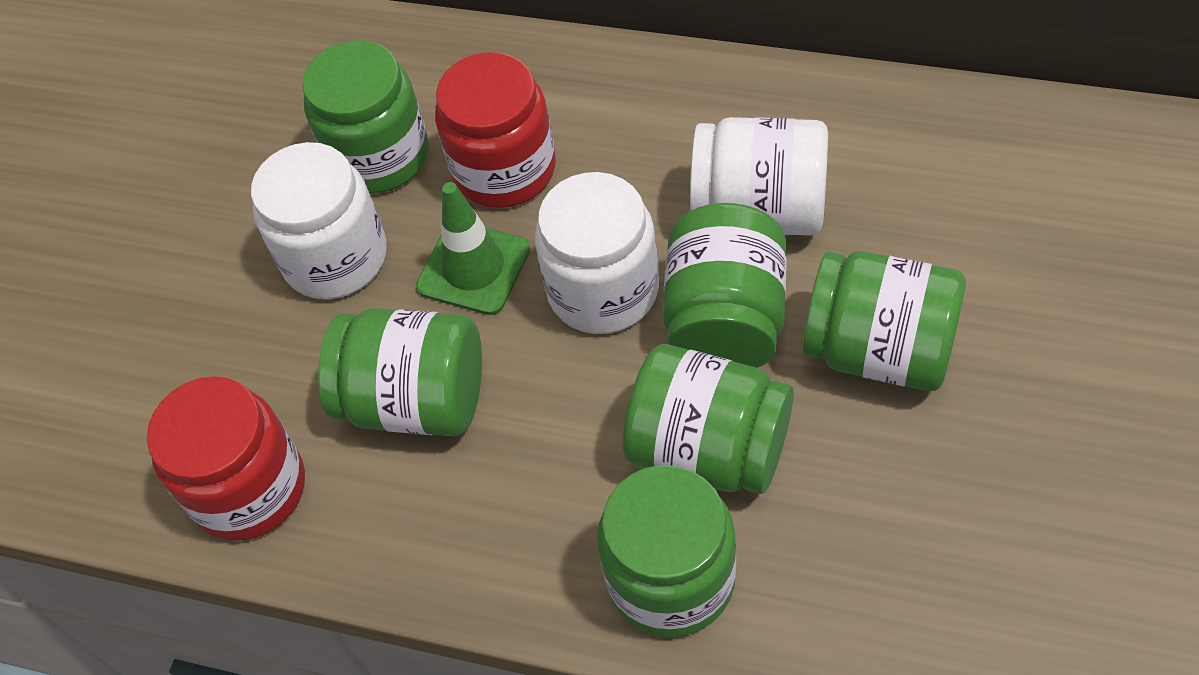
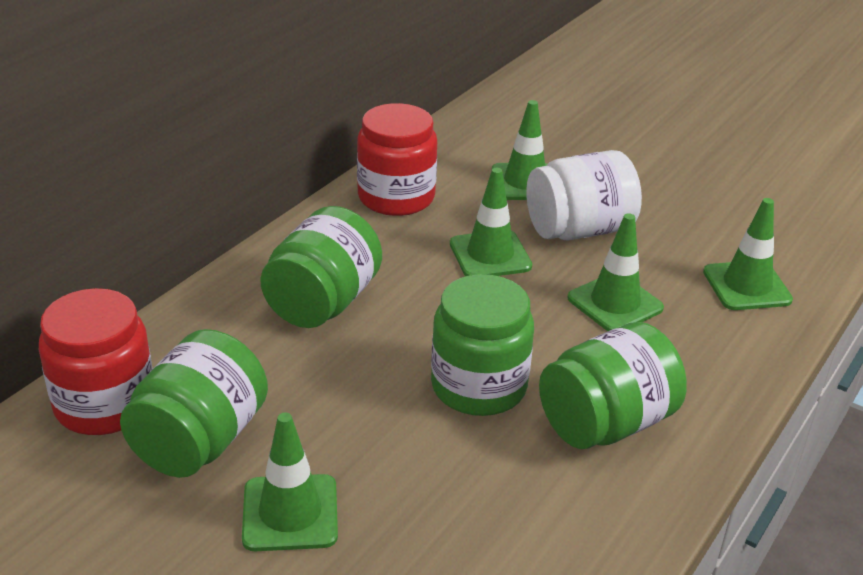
green jar: [302,40,429,193] [318,308,482,436] [597,465,736,637] [623,344,794,494] [663,203,787,368] [803,251,966,391] = 6 -> [120,329,268,478] [260,206,382,328] [431,274,534,416] [539,322,687,449] = 4
green traffic cone: [416,182,530,315] = 1 -> [242,413,338,551] [450,168,532,276] [492,100,548,200] [567,213,664,331] [703,198,793,310] = 5
white jar: [251,142,387,299] [535,172,659,334] [690,117,828,236] = 3 -> [526,150,642,241] = 1

